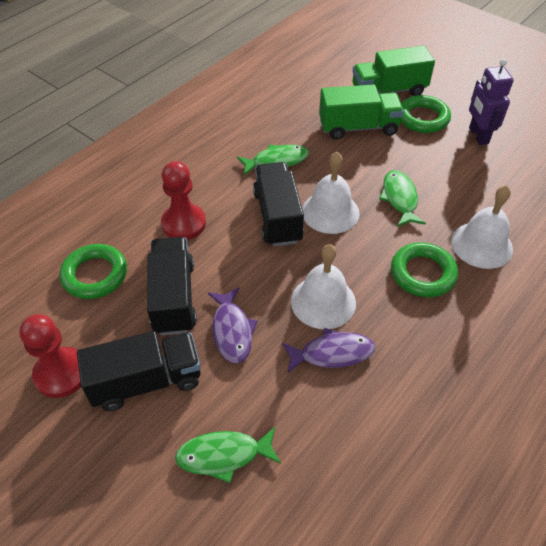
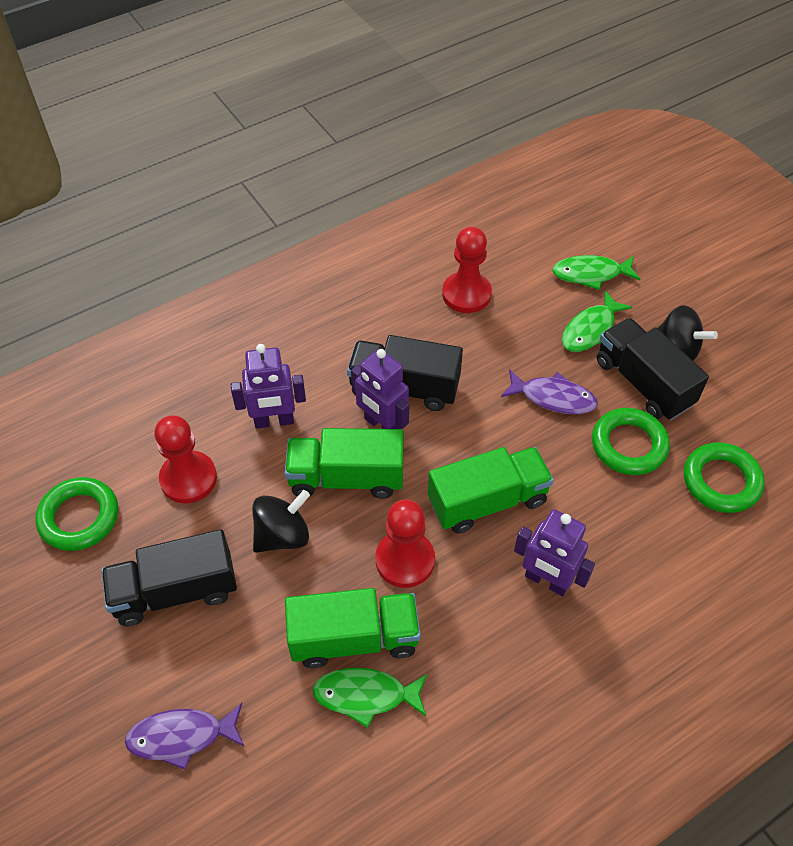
black spinning top: none = 0 -> [252,490,310,553] [658,305,718,361] = 2
green truck: [319,84,404,140] [352,46,435,96] = 2 -> [285,428,404,499] [285,588,421,668] [428,447,554,534] = 3
purple robot: [469,59,514,145] = 1 -> [231,344,306,429] [351,349,409,429] [514,510,595,596] = 3
red pawn: [19,314,81,398] [161,161,206,240] = 2 -> [154,415,217,503] [375,500,435,588] [442,227,492,313] = 3
white bell: [291,244,356,329] [302,152,360,234] [451,185,513,269] = 3 -> none = 0

